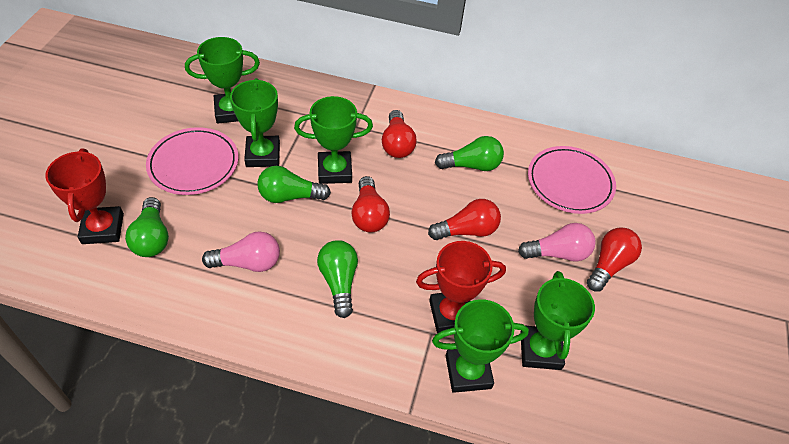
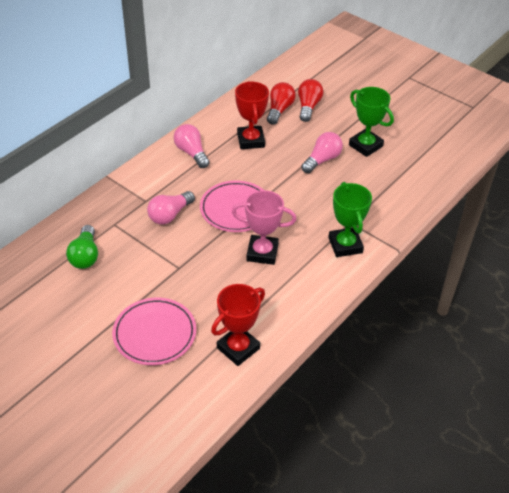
green light bulb: [125,197,169,257] [258,166,331,203] [317,240,358,318] [435,136,504,171] = 4 -> [66,225,98,269] = 1
green trophy: [185,37,260,124] [230,78,280,167] [294,96,373,184] [432,299,529,393] [520,271,595,370] = 5 -> [328,182,372,257] [349,87,394,157] = 2
pink light bulb: [202,231,280,272] [518,223,596,262] = 2 -> [147,191,195,224] [174,124,210,168] [301,132,343,173] = 3
pink trophy: none = 0 -> [232,190,297,265] = 1
red light bulb: [351,176,390,232] [382,110,417,158] [428,199,501,240] [587,227,642,292] = 4 -> [267,82,296,125] [298,79,323,122] = 2

